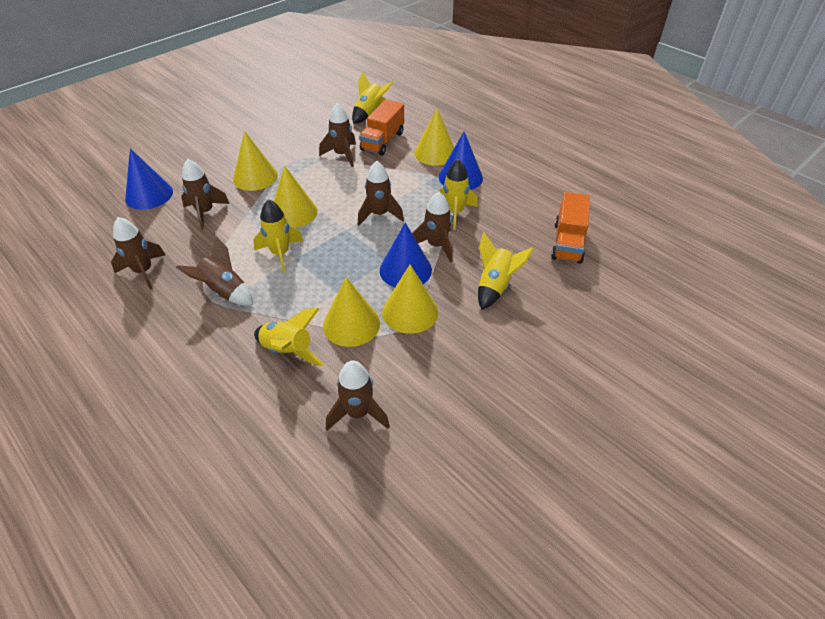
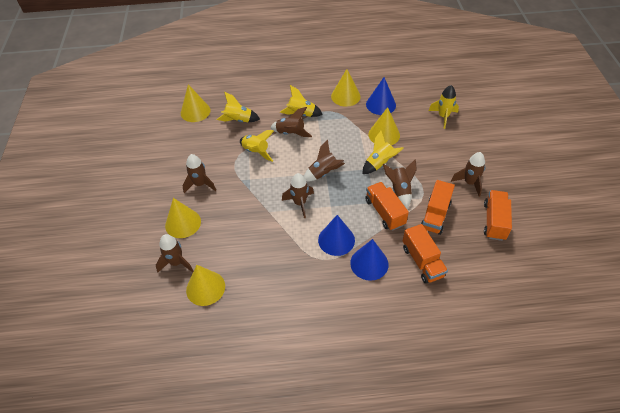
orange truck: [359,99,404,155] [551,192,590,264] = 2 -> [365,182,409,231] [403,224,448,284] [421,180,455,235] [484,190,512,241] = 4

